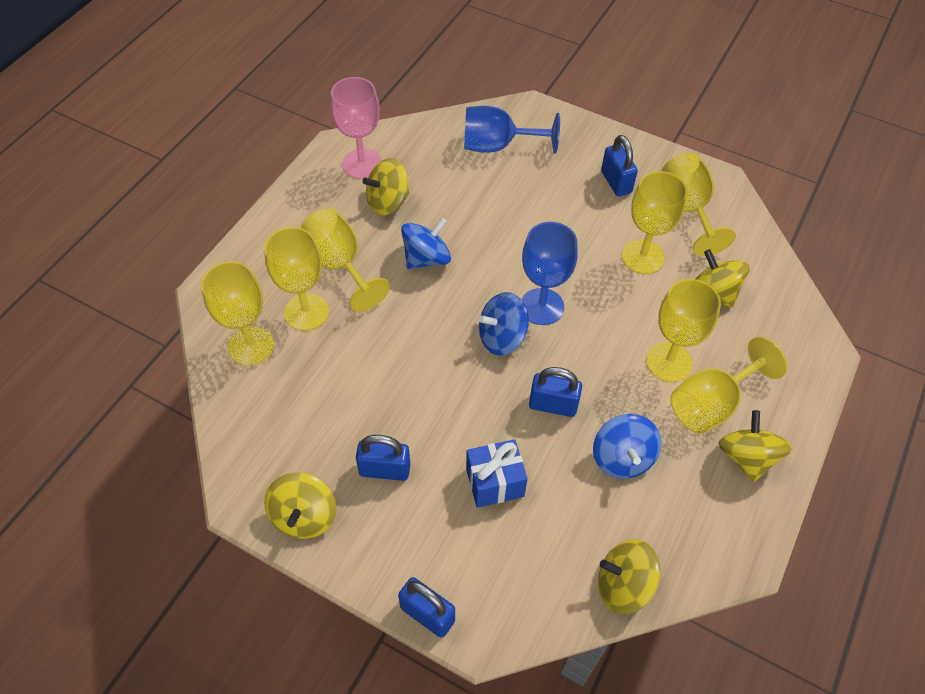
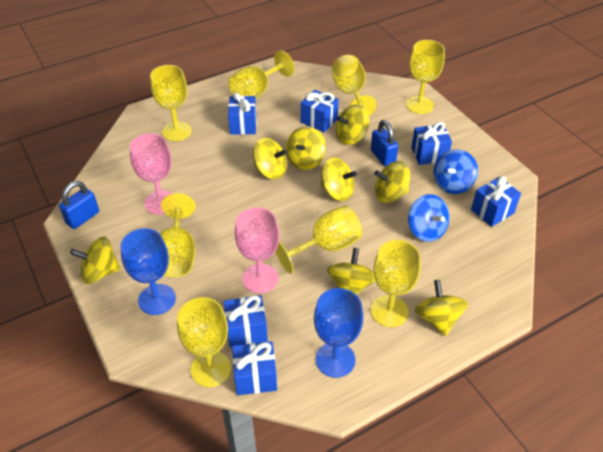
blue gift: [466,439,528,508] = 1 -> [223,295,268,347] [228,92,257,135] [232,341,277,395] [301,90,339,132] [411,122,452,165] [471,176,521,227] = 6
blue padlock: [356,435,410,481] [398,577,455,638] [529,367,582,417] [601,135,638,196] = 4 -> [59,181,99,229] [371,120,398,167] = 2
blue spinning top: [401,218,451,269] [478,292,529,355] [593,414,662,479] = 3 -> [408,194,450,242] [433,149,478,194] = 2
pink goblet: [331,77,382,179] = 1 -> [130,133,173,215] [235,207,279,293] = 2
yellow goblet: [201,261,274,365] [264,227,329,331] [300,208,390,312] [622,171,688,274] [646,279,721,382] [661,153,736,256] [670,337,787,434] = 7 -> [150,65,192,141] [160,193,196,277] [177,297,231,387] [228,51,294,99] [275,206,363,274] [332,55,377,116] [371,240,421,327] [406,40,445,114] = 8
yellow spinning top: [264,473,336,539] [362,158,409,215] [598,539,660,614] [695,249,750,308] [719,410,792,482] = 5 -> [70,237,120,284] [253,138,287,180] [286,127,326,170] [320,157,357,201] [327,248,375,295] [336,105,369,145] [374,161,410,203] [414,280,468,336] = 8

